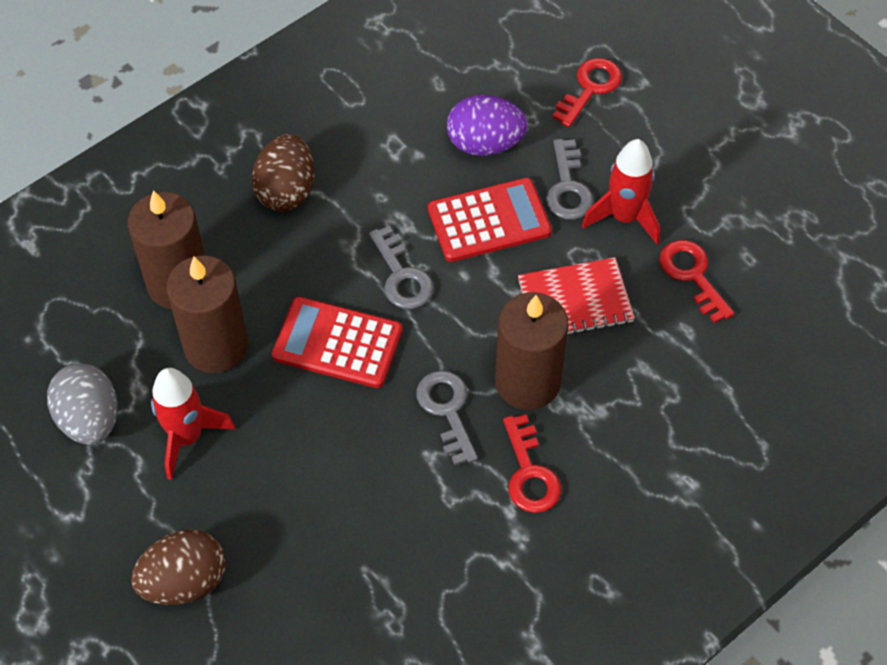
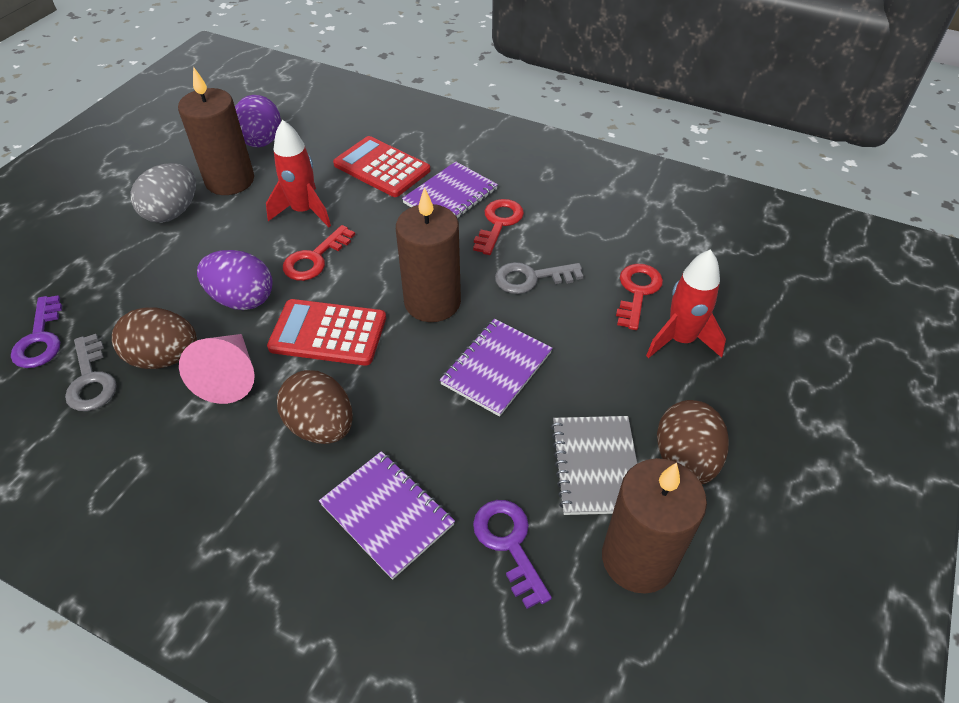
brown egg: [131,529,226,605] [252,134,315,212] = 2 -> [112,307,197,369] [277,370,353,444] [657,400,729,484] = 3
grey key: [369,226,434,309] [416,371,478,465] [546,139,594,220] = 3 -> [65,334,117,411] [495,262,583,294] = 2
grey notebook: none = 0 -> [551,416,637,515] = 1
pink cone: none = 0 -> [179,334,255,404] = 1
purple egg: [447,95,528,156] = 1 -> [197,250,273,310] [235,95,281,147] = 2
purple key: none = 0 -> [11,295,62,368] [473,500,552,609] = 2
purple notebook: none = 0 -> [319,451,455,580] [402,161,498,218] [440,319,552,417] = 3
red notebook: [518,257,635,334] = 1 -> none = 0

